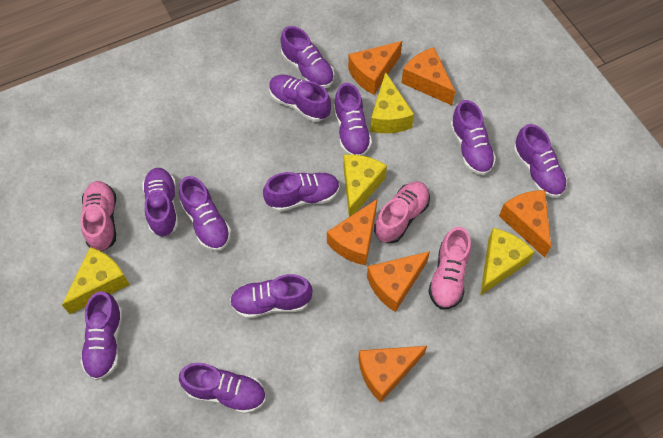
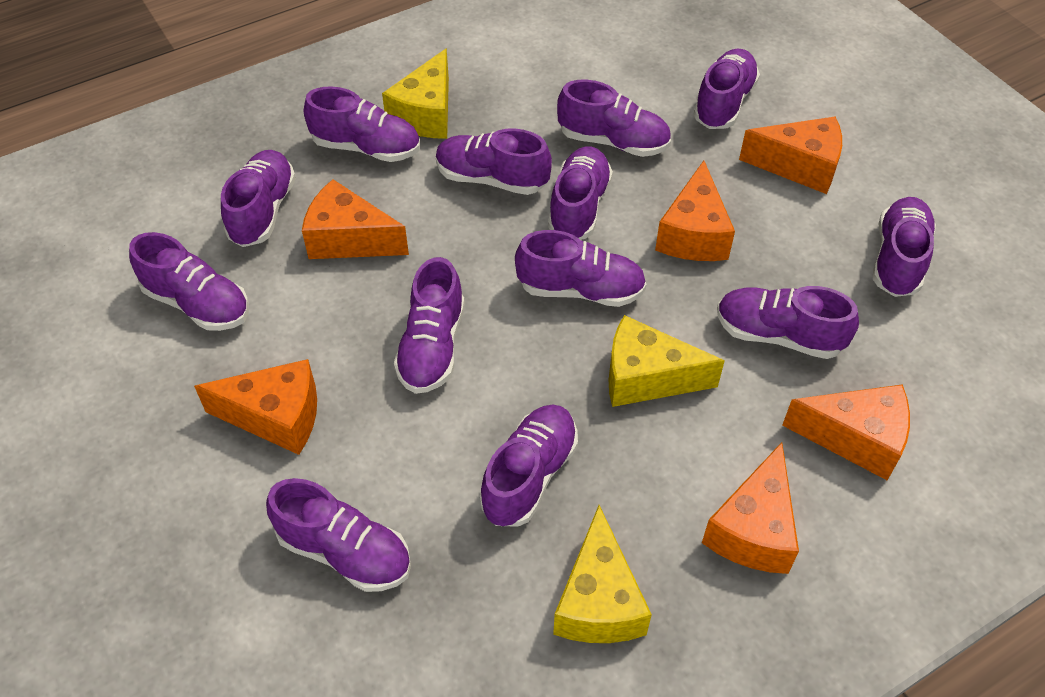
pink shoe: [81,181,116,251] [374,181,430,243] [428,227,471,310] = 3 -> none = 0
purple shoe: [81,291,123,380] [142,168,178,237] [179,176,231,251] [179,363,266,414] [230,274,313,319] [263,172,340,212] [269,75,331,122] [281,26,334,88] [334,83,372,156] [450,100,496,175] [514,124,567,198] = 11 -> [129,232,249,331] [221,150,296,247] [266,478,411,592] [304,86,420,162] [394,257,465,394] [436,129,552,195] [480,405,578,527] [515,230,647,307] [548,146,613,240] [557,80,671,157] [693,49,760,129] [717,286,859,359] [873,197,936,297] = 13
yellow cheese: [62,247,130,314] [344,154,387,217] [370,72,414,133] [480,228,535,296] = 4 -> [382,48,449,139] [553,505,652,643] [609,315,725,407] = 3

